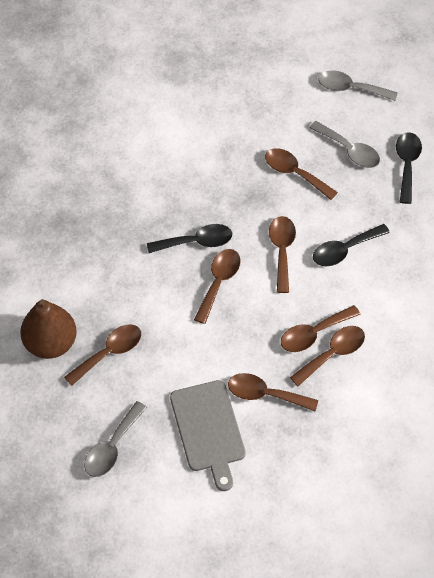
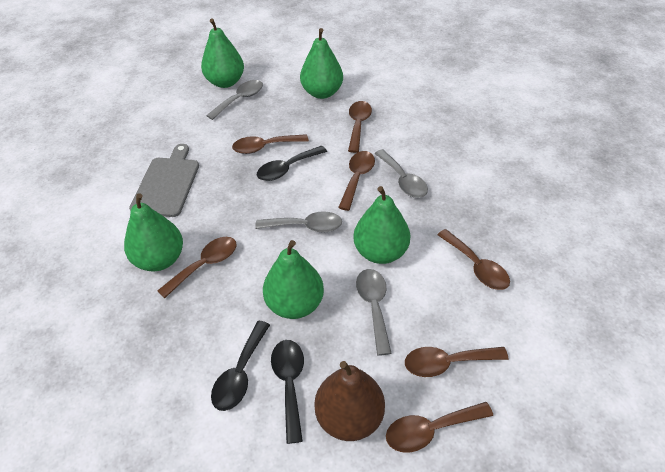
green pear: none = 0 -> [124,193,183,271] [201,18,244,88] [263,240,324,319] [300,28,343,99] [353,186,410,264] = 5
grey spoon: [84,401,147,477] [309,121,380,168] [318,70,398,101] = 3 -> [206,80,263,120] [255,211,342,233] [356,269,392,356] [374,149,428,198] = 4

